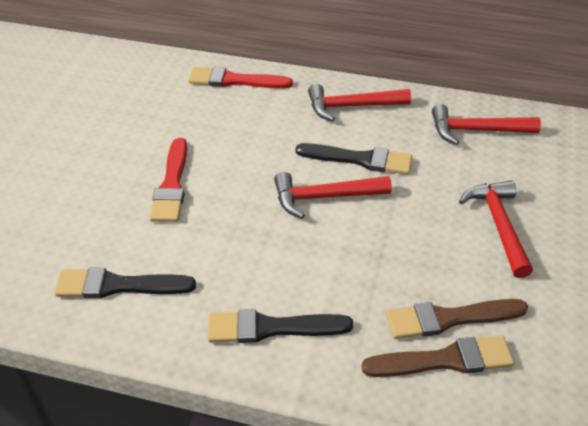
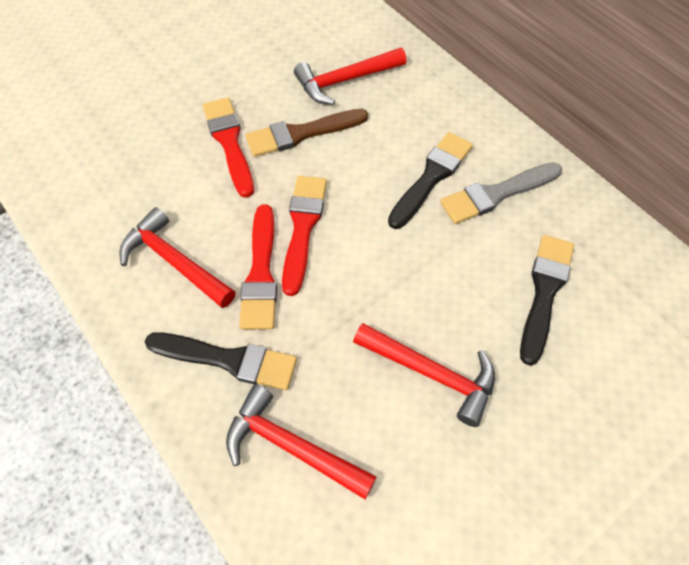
brown brush: [361,336,514,377] [386,299,528,339] = 2 -> [245,109,368,157] = 1
grey brush: none = 0 -> [440,163,562,224] = 1
red brush: [150,138,187,222] [188,67,293,88] = 2 -> [203,97,254,198] [239,205,277,329] [282,176,327,296] = 3

